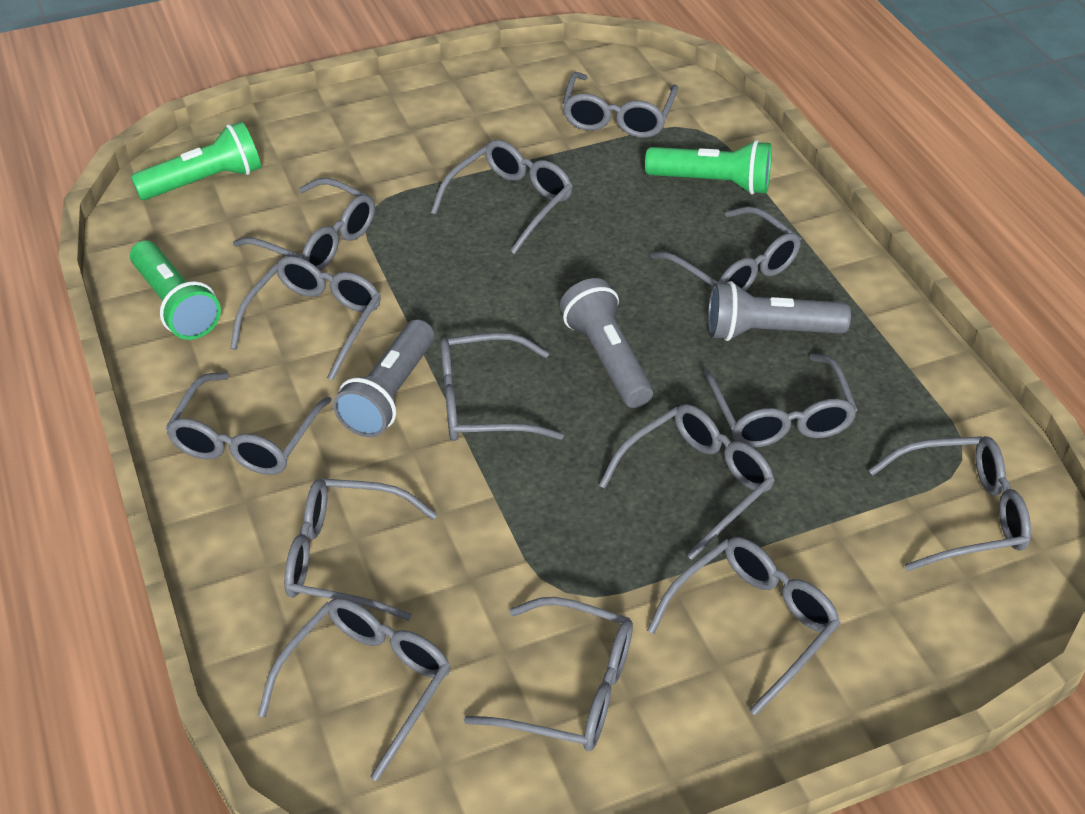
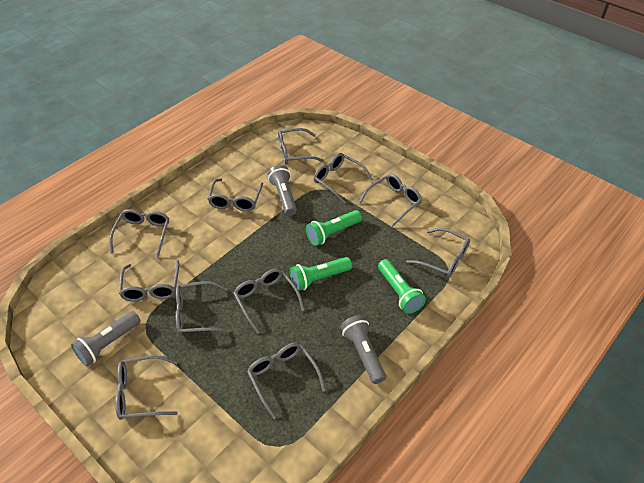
grey glasses: [165,372,332,475] [230,256,381,380] [233,178,375,271] [258,598,451,781] [284,478,437,621] [431,140,573,254] [440,333,564,441] [464,597,633,751] [562,72,678,138] [599,404,775,560] [647,537,841,716] [650,206,801,291] [703,354,858,448] [869,436,1031,571] = 14 -> [109,209,169,258] [115,355,177,420] [119,260,179,301] [176,281,230,335] [208,178,263,211] [233,268,305,334] [247,342,326,419] [278,128,324,164] [314,153,373,204] [359,174,422,227] [406,228,470,278] = 11

